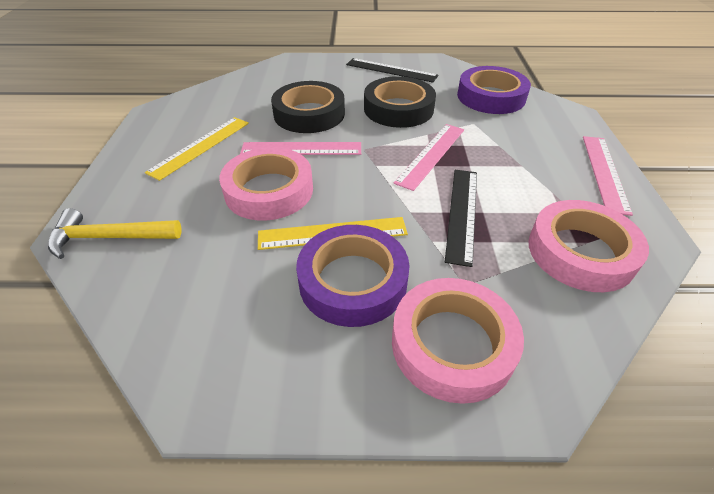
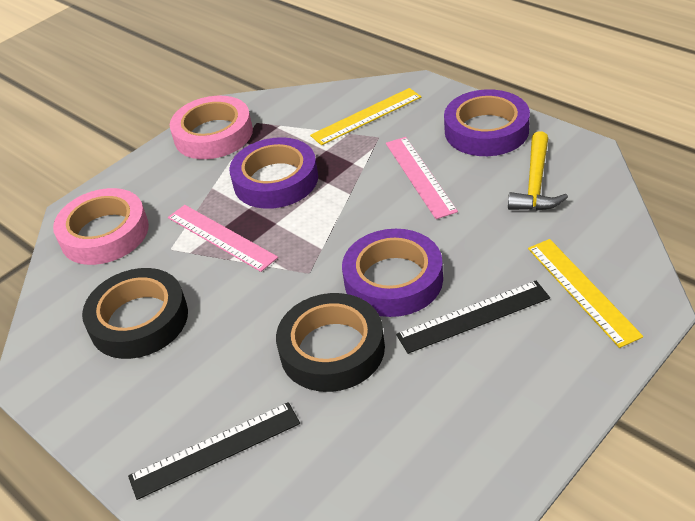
pink ruler: [240,142,361,155] [393,124,464,191] [583,136,633,216] = 3 -> [168,205,278,272] [386,137,458,219] = 2
pink tape: [219,147,313,221] [392,278,524,404] [528,200,649,292] = 3 -> [53,188,149,265] [170,96,253,159] = 2
purple tape: [296,225,410,327] [457,66,531,114] = 2 -> [230,137,318,209] [342,229,443,317] [444,89,530,156] = 3

